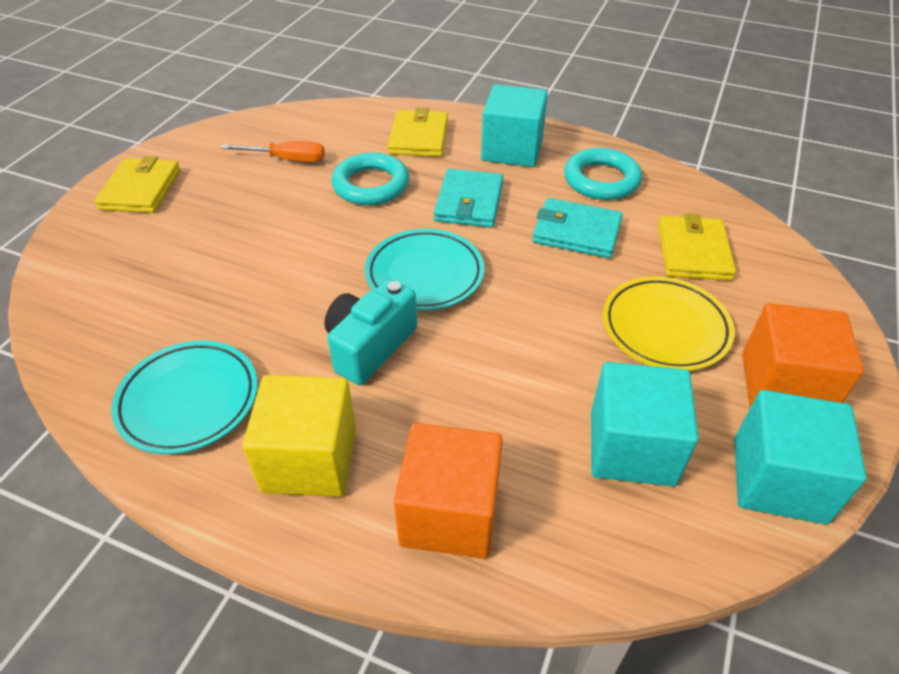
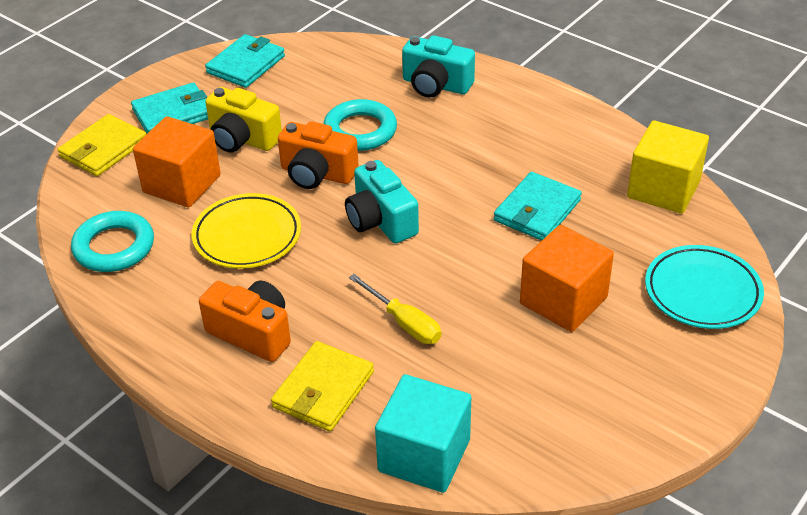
orange camera: none = 0 -> [199,280,291,362] [278,121,359,189] = 2
orange screwdriver: [221,141,325,162] = 1 -> none = 0
turquoise camera: [324,279,417,385] = 1 -> [345,160,419,243] [402,36,475,97] = 2
turquoise cube: [481,84,548,167] [591,362,699,486] [734,390,866,524] = 3 -> [375,374,471,493] = 1
turquoise plate: [111,341,258,454] [365,229,484,311] = 2 -> [645,245,764,329] = 1
turquoise wallet: [434,169,503,228] [532,198,623,258] = 2 -> [131,83,208,134] [205,34,285,88] [494,172,582,241] = 3
yellow camera: none = 0 -> [205,87,282,152] = 1
yellow screwdriver: none = 0 -> [349,274,441,344] = 1
yellow wallet: [94,156,180,213] [388,108,448,157] [658,213,736,281] = 3 -> [58,114,147,176] [271,341,374,431] = 2

